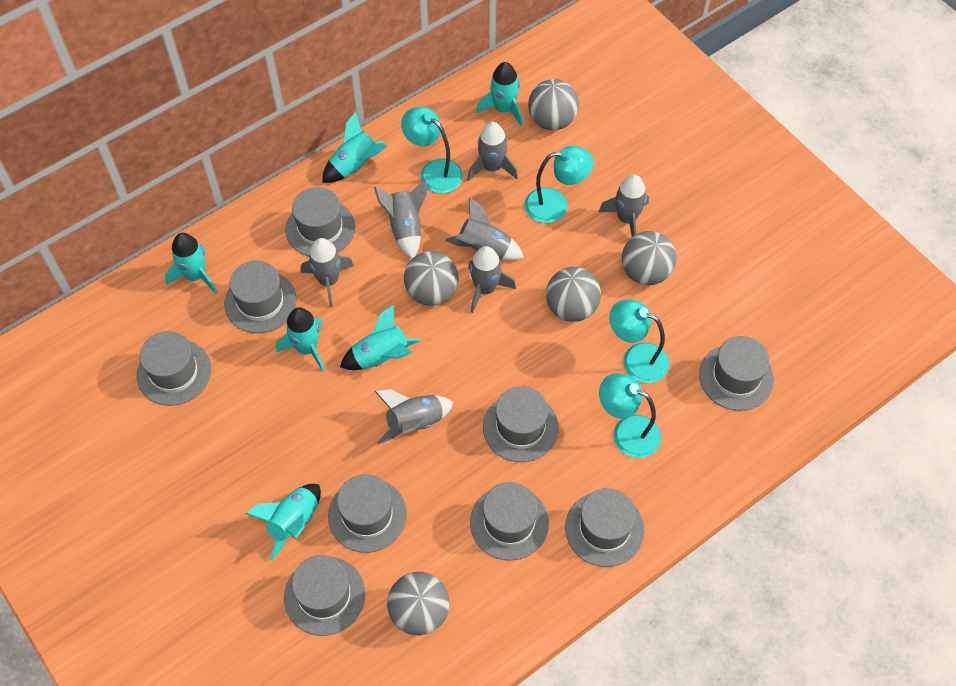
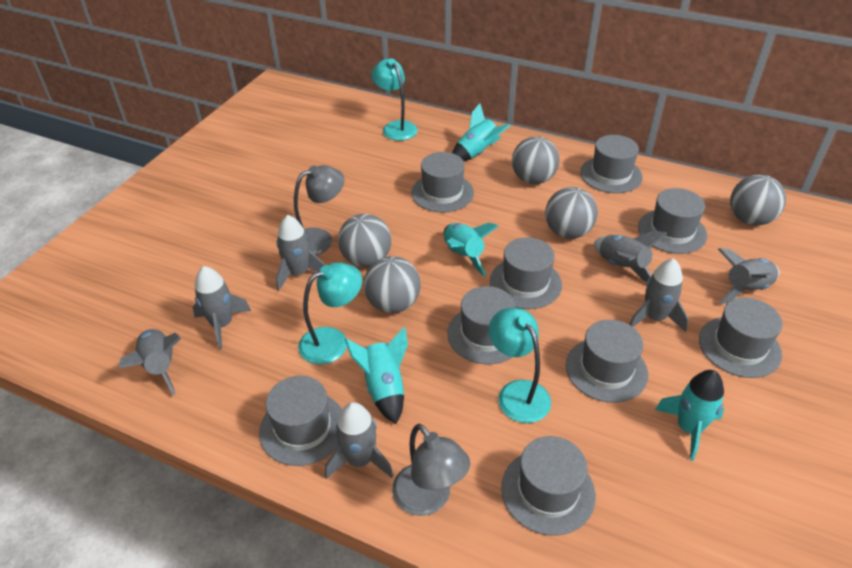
grey lamp: none = 0 -> [294,165,345,255] [392,424,470,516] = 2
turquoise lamp: [401,107,463,193] [525,146,594,223] [599,373,661,458] [609,300,669,383] = 4 -> [298,262,362,364] [371,58,418,141] [489,308,551,423] = 3
turquoise rocket: [165,233,217,294] [245,484,321,560] [276,307,325,372] [322,111,387,183] [340,304,420,370] [476,62,523,127] = 6 -> [344,327,408,424] [444,222,498,277] [452,103,511,161] [655,370,724,461] = 4

